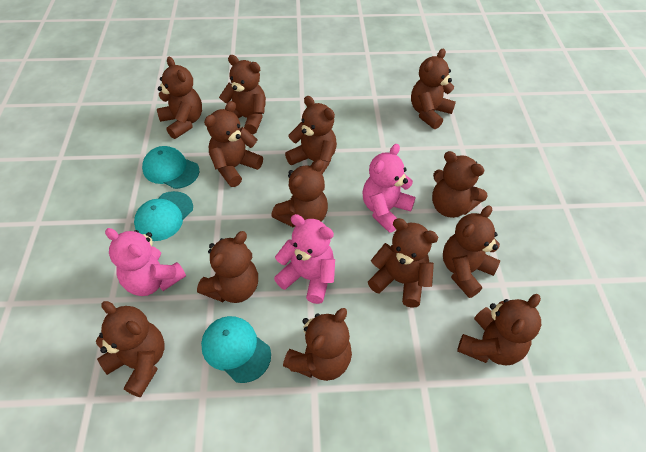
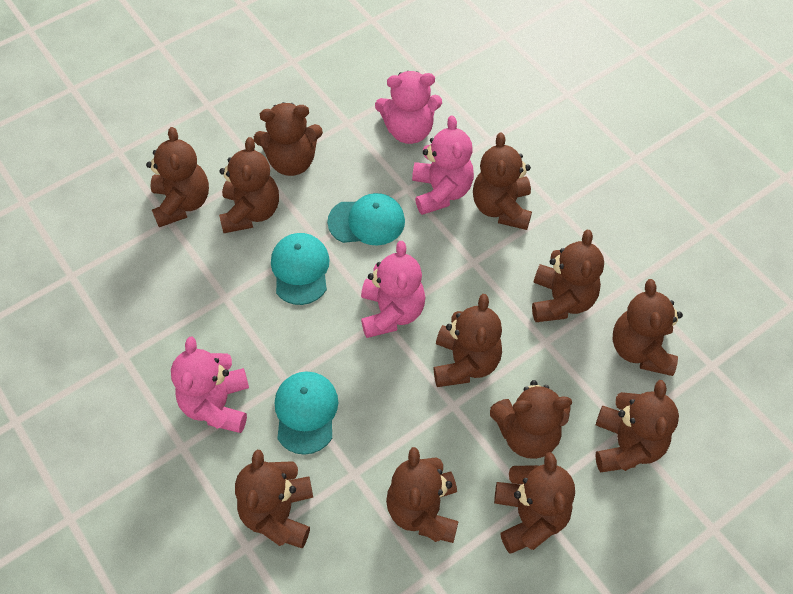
brown teddy bear: [96,301,165,397] [157,57,202,139] [197,231,258,303] [204,101,263,187] [219,55,266,134] [271,160,328,227] [283,308,352,381] [285,96,337,174] [368,218,438,308] [411,48,456,129] [432,151,488,218] [443,205,500,298] [457,294,541,366] = 13 -> [146,127,209,227] [219,137,279,233] [235,450,313,548] [254,102,323,176] [386,447,459,543] [434,294,502,387] [473,133,532,230] [490,380,572,459] [494,452,575,554] [532,229,604,322] [595,380,679,472] [613,279,683,376] = 12
pink teddy bear: [105,228,186,296] [274,214,335,304] [362,144,416,233] = 3 -> [171,337,249,433] [361,241,425,338] [375,71,442,144] [412,115,474,215] = 4

